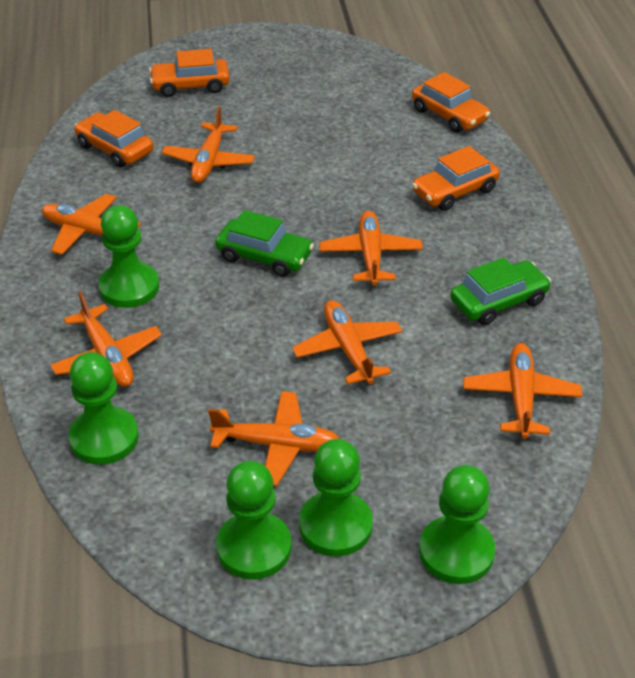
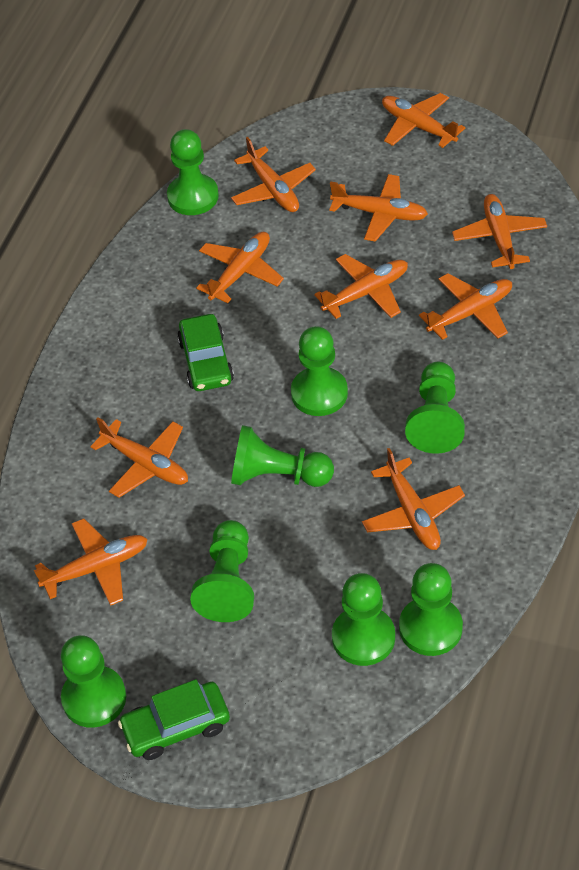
green pawn: [69,352,139,465] [98,205,159,308] [216,461,291,579] [299,439,373,557] [419,465,495,584] = 5 -> [61,635,126,728] [167,129,219,215] [190,520,254,622] [231,425,334,487] [291,326,348,416] [332,573,395,666] [399,563,463,656] [405,362,465,454] = 8
orange car: [74,110,154,168] [149,49,230,97] [412,72,490,133] [412,146,500,211] = 4 -> none = 0
orange plane: [42,194,141,255] [50,291,162,387] [162,106,255,183] [208,391,339,486] [292,300,402,384] [320,211,423,285] [464,343,582,439] = 7 -> [34,519,148,606] [90,417,188,498] [196,232,284,303] [231,137,316,212] [314,254,408,319] [329,174,428,241] [362,448,465,550] [382,93,465,148] [419,273,512,340] [452,194,547,269] = 10

